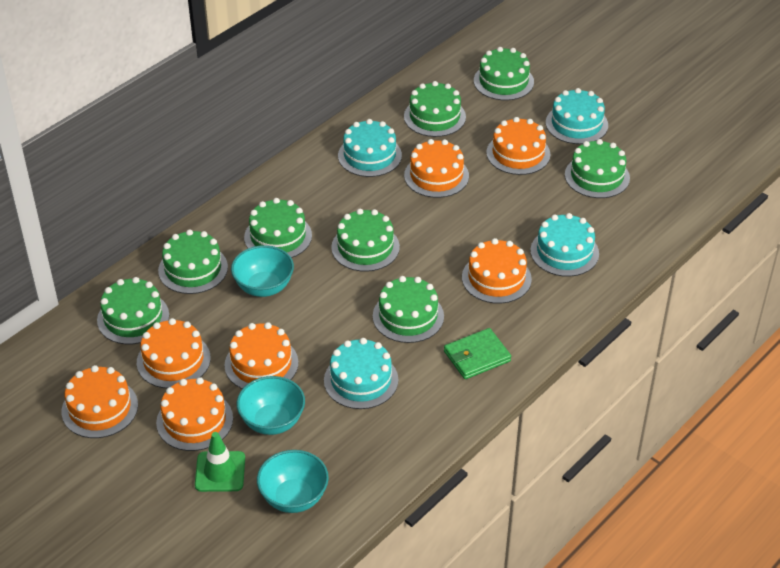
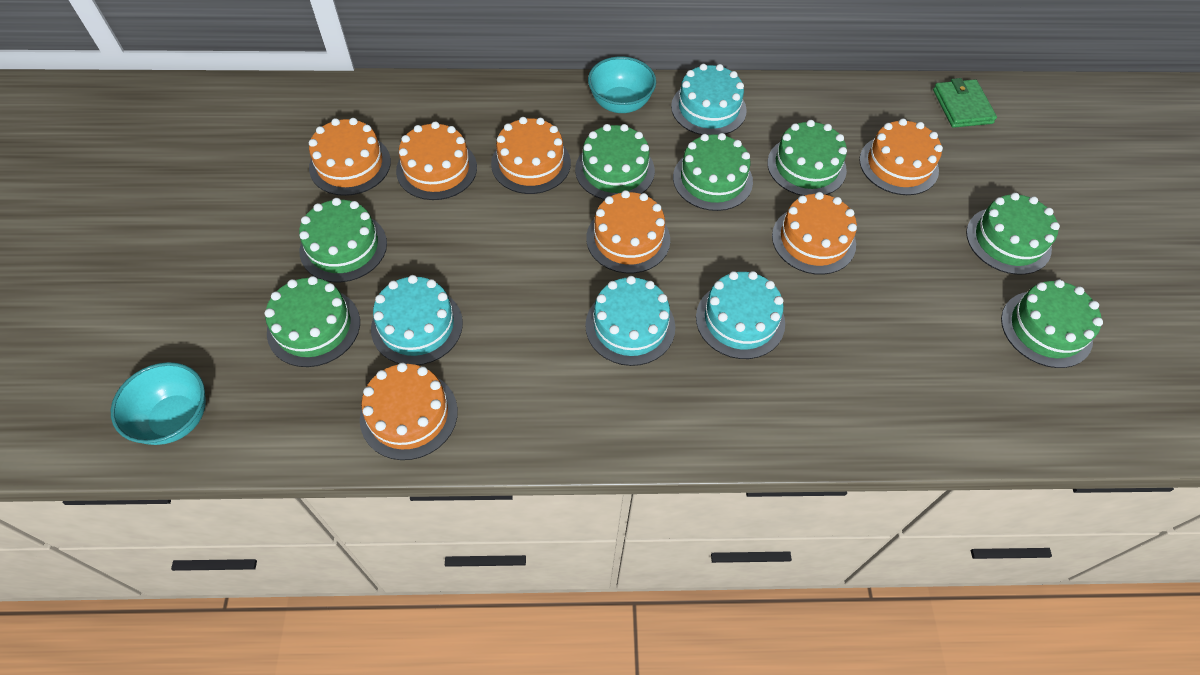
green cake: [97,277,169,344] [158,229,228,294] [244,198,312,258] [331,209,400,272] [373,276,444,343] [404,81,466,137] [474,47,534,100] [565,139,630,198] = 8 -> [265,276,360,367] [299,198,387,282] [575,124,655,200] [673,133,753,211] [767,120,847,196] [966,192,1060,275] [1001,279,1103,368] = 7
green traffic cone: [195,432,245,492] = 1 -> none = 0
turquoise bowl: [231,245,294,297] [237,376,305,435] [257,450,329,513] = 3 -> [111,362,206,445] [588,56,656,113] = 2

